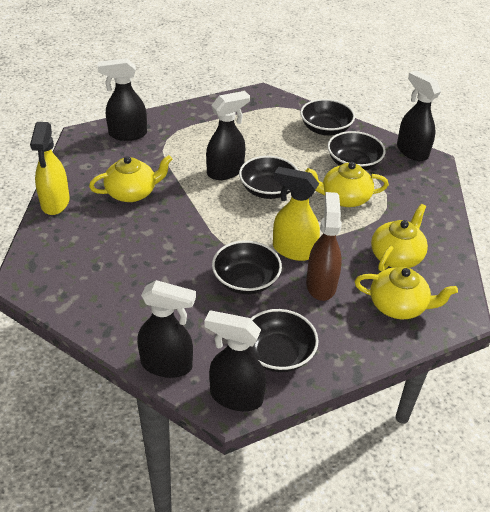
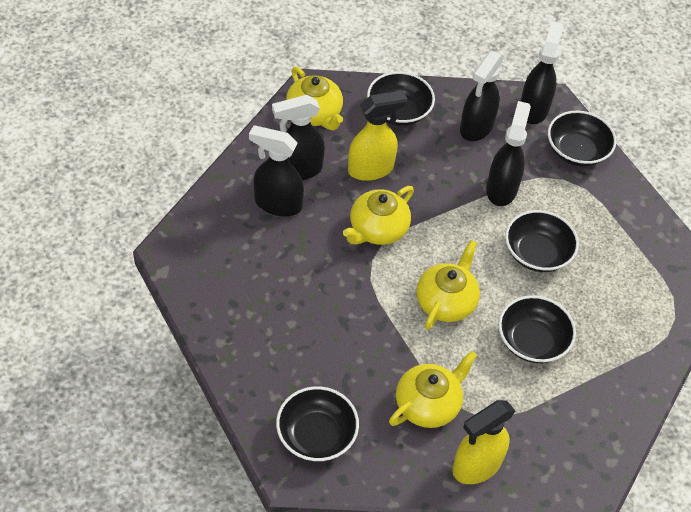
brown spray bottle: [306,192,342,301] = 1 -> none = 0

